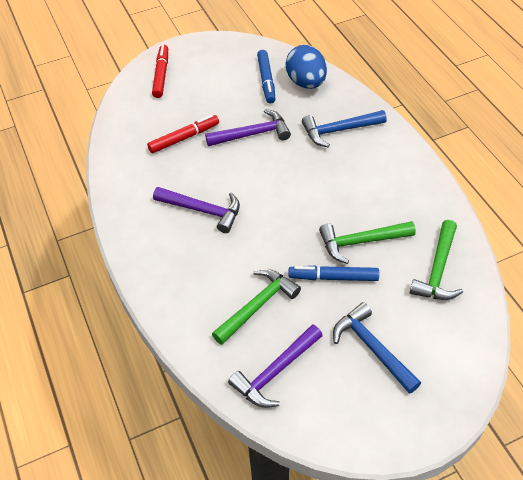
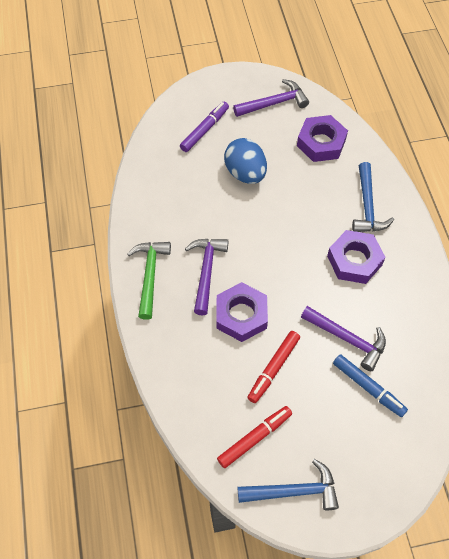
blue marker: [257,50,275,104] [288,265,379,281] = 2 -> [333,354,408,417] = 1
green hammer: [212,269,301,345] [319,221,416,264] [410,220,463,300] = 3 -> [127,242,171,320] = 1
purple marker: none = 0 -> [180,102,229,152] = 1
purple nut: none = 0 -> [216,282,268,342] [297,115,348,162] [327,230,386,284] = 3

